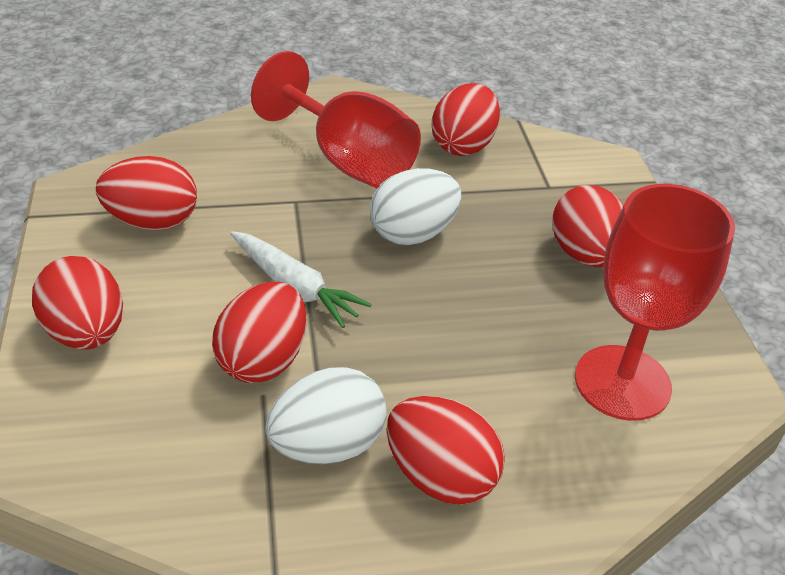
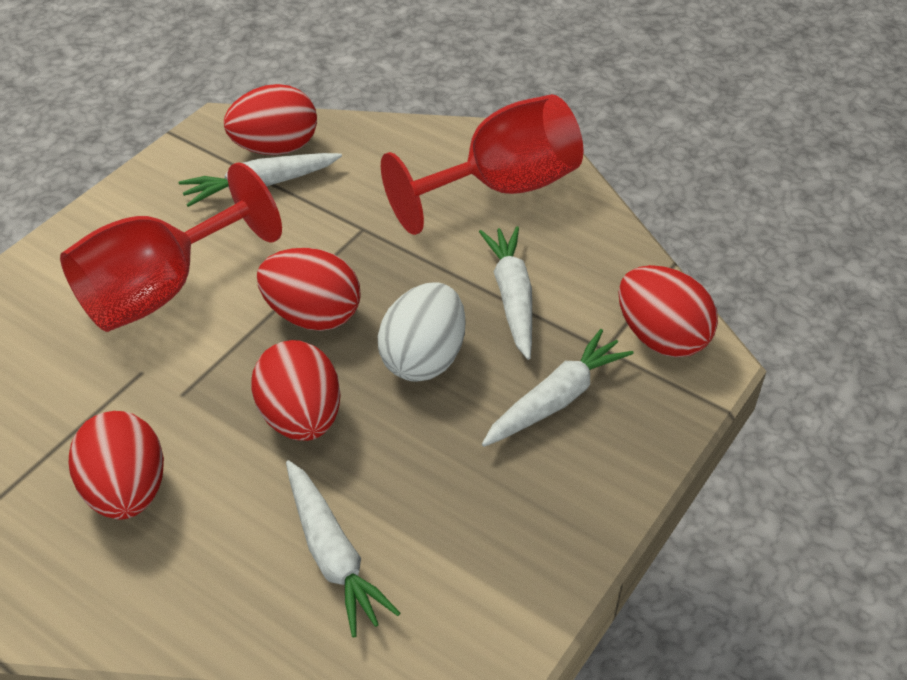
red egg: [32,256,123,349] [96,156,197,230] [212,282,307,383] [387,396,505,505] [432,83,500,156] [552,185,624,267] = 6 -> [68,411,164,519] [224,84,317,155] [251,340,341,441] [257,248,361,331] [619,265,718,357] = 5
white carrot: [230,231,372,328] = 1 -> [179,153,342,207] [286,460,400,637] [479,226,532,360] [482,329,634,447] = 4
white egg: [266,367,386,464] [370,168,461,245] = 2 -> [378,282,465,382] = 1

